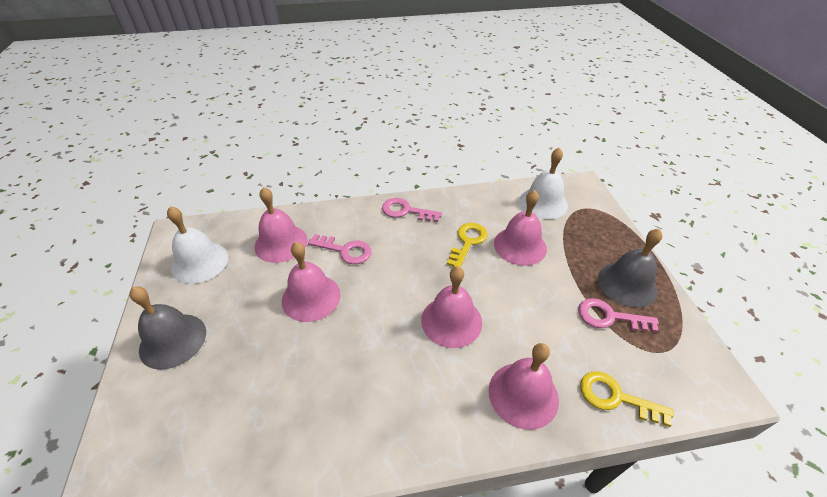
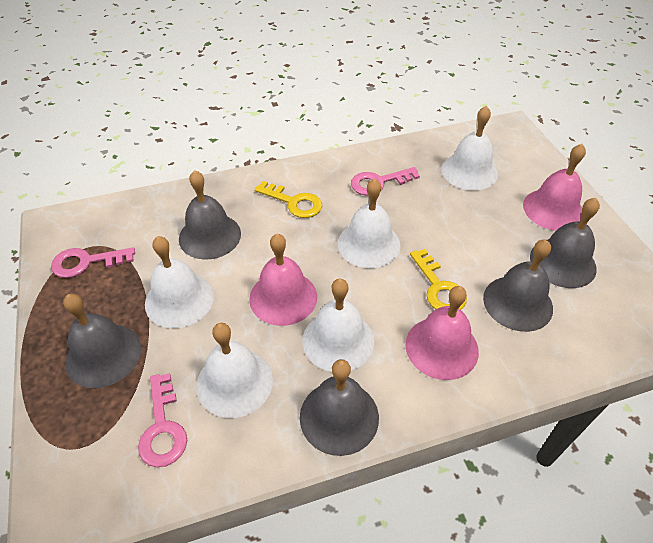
grey bell: [129,286,206,370] [598,229,662,308] = 2 -> [63,294,141,388] [179,170,241,260] [300,359,379,456] [483,239,553,332] [530,198,600,288] = 5
pink bell: [254,187,308,263] [282,242,341,322] [421,266,482,348] [489,343,559,430] [494,190,547,266] = 5 -> [249,234,317,326] [405,286,479,380] [523,144,586,231] = 3
white bell: [167,206,228,284] [520,148,568,219] = 2 -> [145,236,214,328] [196,323,273,418] [302,278,374,372] [338,179,401,268] [442,105,498,190] = 5

